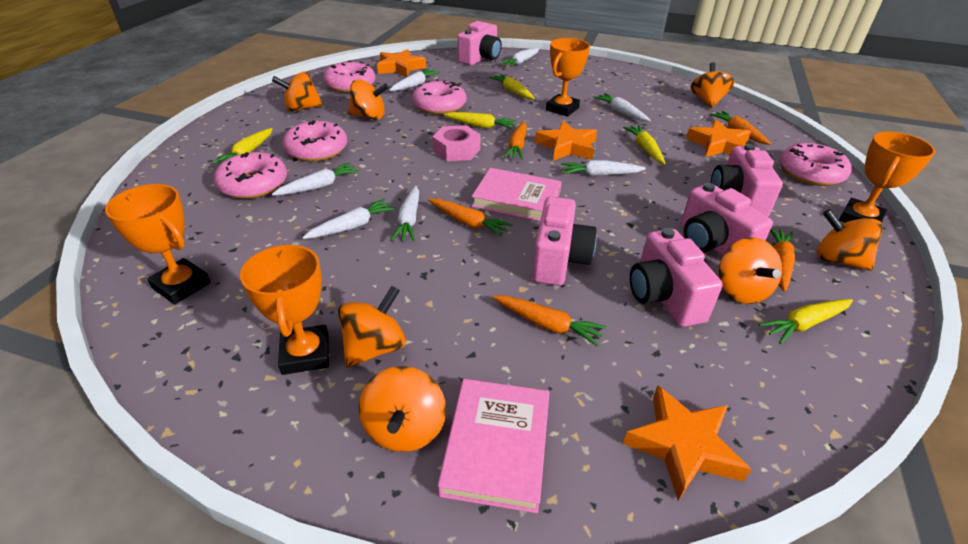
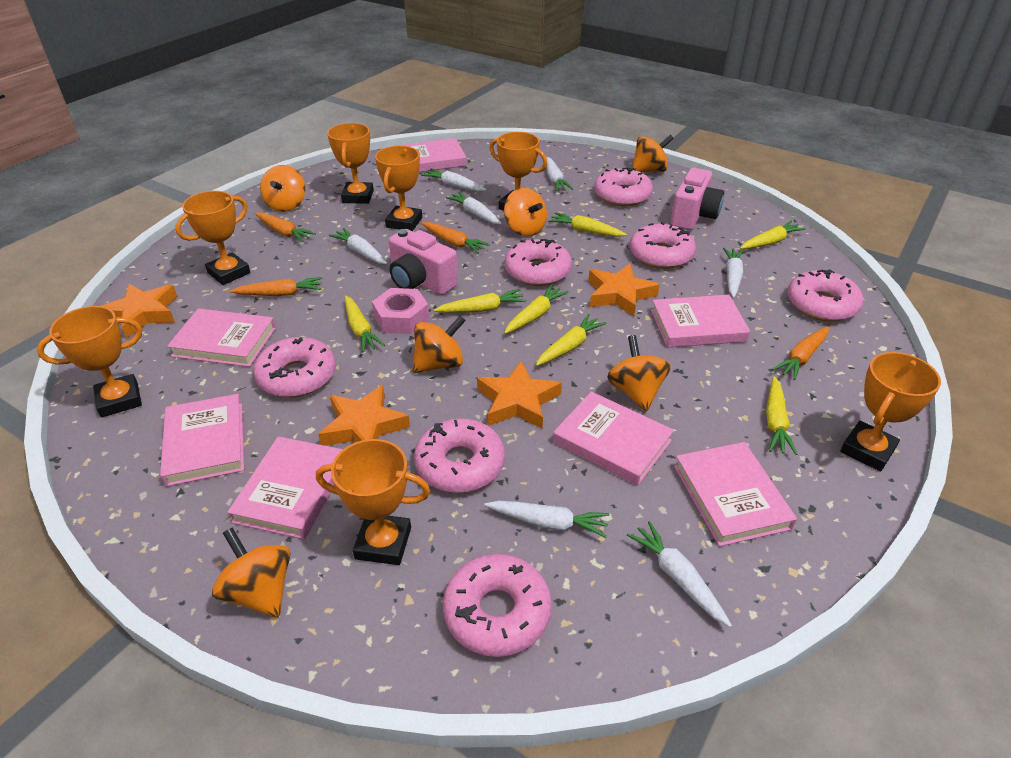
orange carrot: [428,199,513,237] [493,295,606,346] [504,121,527,160] [710,111,771,145] [770,228,795,292] = 5 -> [230,277,322,296] [255,212,316,242] [421,222,490,253] [772,326,829,380] = 4
orange spinning top: [272,71,323,112] [338,286,406,368] [348,79,389,120] [359,366,446,452] [691,62,735,108] [719,237,782,304] [817,209,883,271] = 7 -> [212,527,290,618] [260,165,305,212] [413,316,466,373] [504,188,547,236] [607,335,671,412] [632,134,674,172] = 6
orange trophy: [105,184,211,304] [240,244,329,375] [546,38,590,117] [839,131,935,223] = 4 -> [37,306,142,418] [175,191,251,285] [316,439,430,565] [327,123,374,204] [375,146,422,231] [489,132,547,211] [840,352,941,471] = 7
pink book: [437,379,550,513] [472,168,562,221] = 2 -> [160,394,244,487] [167,308,276,367] [227,436,343,539] [399,138,466,172] [553,391,674,486] [651,295,750,348] [674,442,797,546] = 7
pink camera: [458,21,502,66] [532,196,597,286] [630,228,723,327] [680,183,773,256] [711,144,783,217] = 5 -> [389,229,458,295] [671,168,724,230] = 2
pink donut: [214,152,287,199] [282,120,347,162] [323,61,376,93] [412,79,466,114] [780,143,852,186] = 5 -> [253,337,336,398] [414,419,505,493] [443,554,552,657] [505,239,572,286] [594,168,653,206] [630,222,696,269] [787,269,863,322] = 7
yellow carrot: [212,128,273,164] [444,112,517,129] [489,74,535,99] [623,125,665,164] [759,299,853,344] = 5 -> [345,296,385,352] [434,289,526,313] [504,284,569,334] [536,314,606,366] [548,212,627,237] [740,221,806,249] [766,376,798,455] = 7

